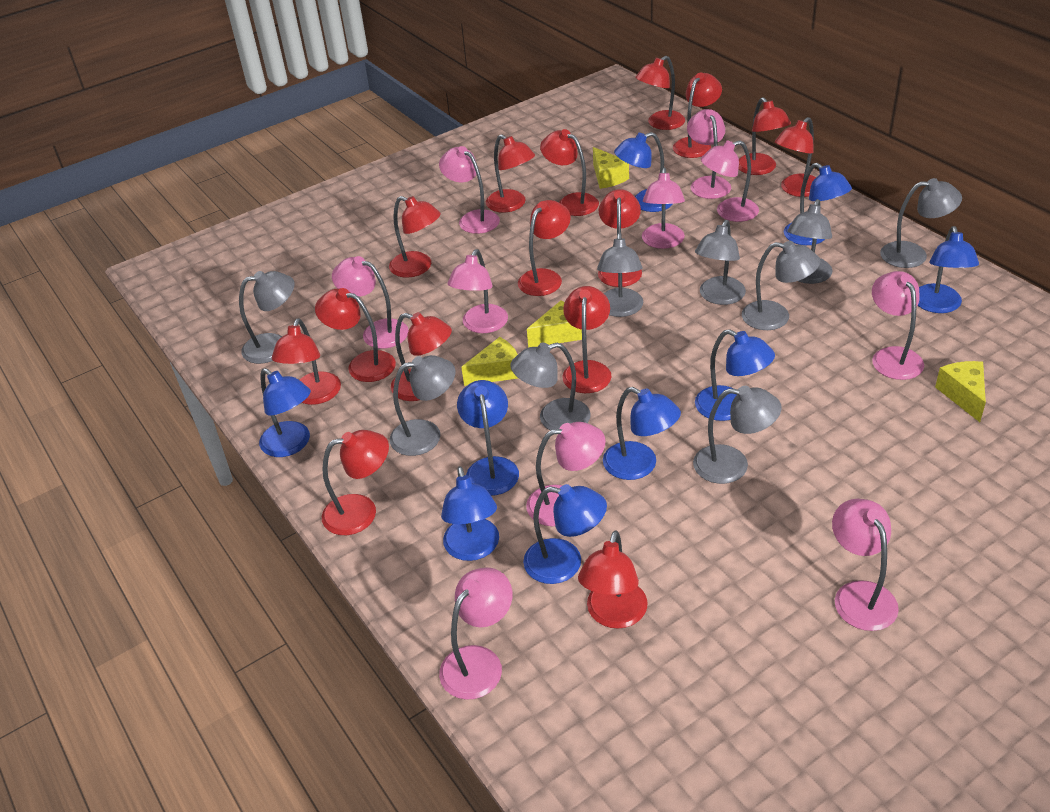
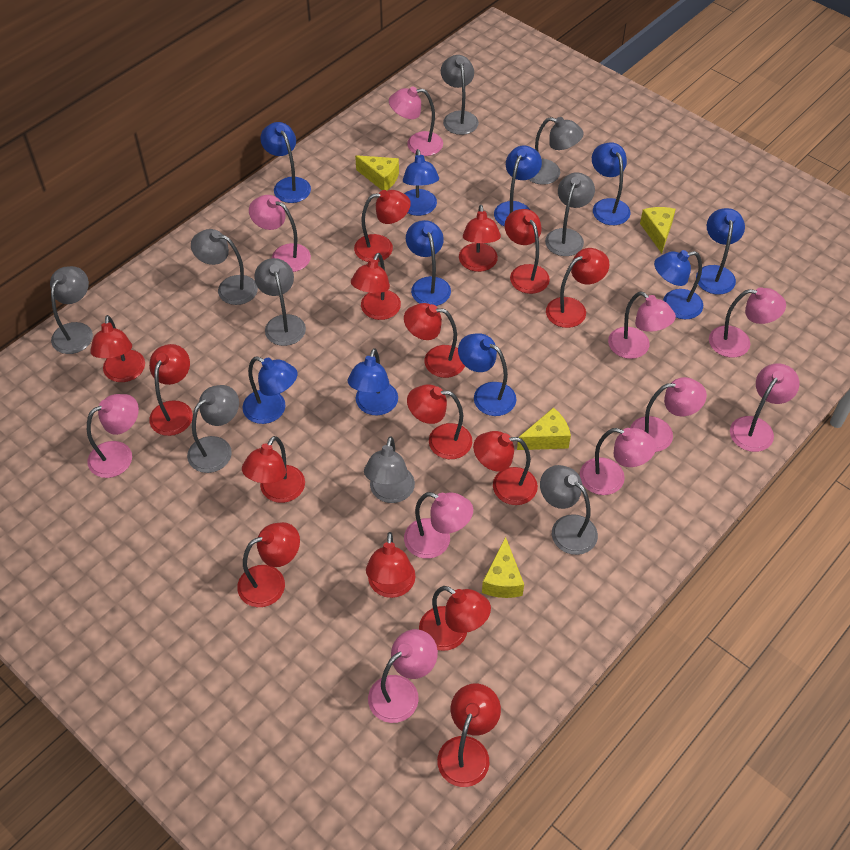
blue lamp: [259,368,311,457] [441,466,499,561] [457,380,519,496] [523,484,607,584] [603,387,681,480] [614,132,673,212] [695,329,775,421] [784,163,852,245] [918,226,979,313] = 9 -> [243,357,298,424] [260,122,311,203] [347,348,398,416] [403,149,439,216] [406,220,451,306] [458,333,516,416] [494,145,542,227] [592,142,631,225] [654,250,703,319] [696,208,745,295] = 10

